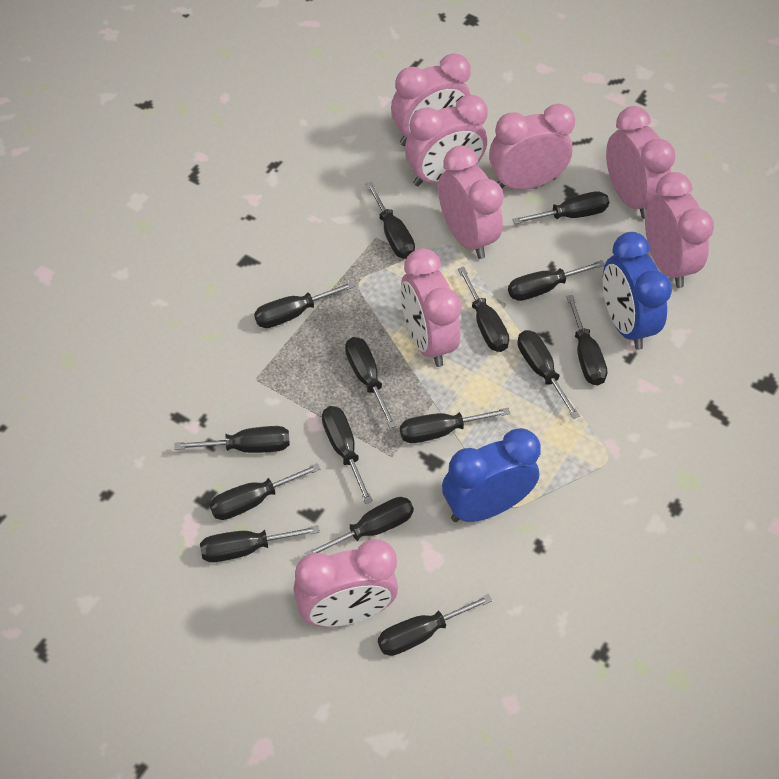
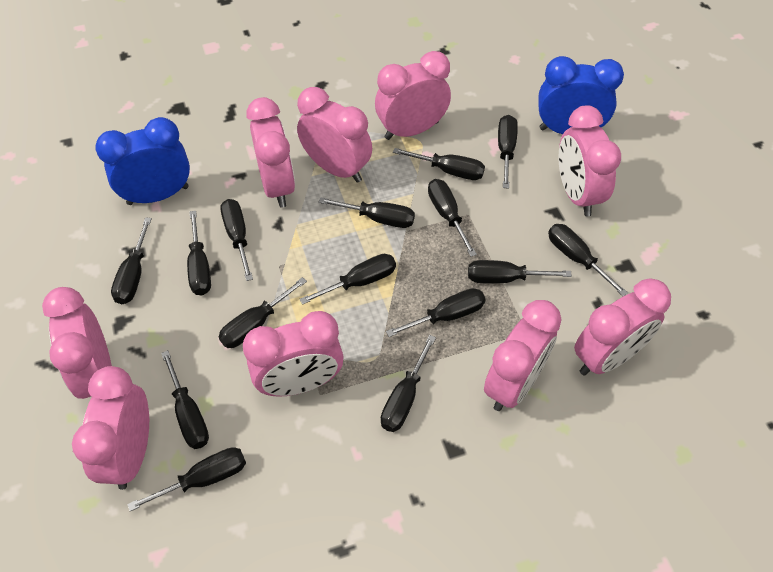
pink clock: [293,539,398,627] [391,53,471,146] [401,248,461,367] [405,95,487,186] [438,145,504,259] [489,104,575,190] [606,106,676,219] [645,172,714,288] = 8 -> [42,287,112,399] [72,366,149,490] [243,311,344,397] [246,97,295,208] [297,87,372,183] [375,51,451,140] [484,300,562,411] [558,105,621,216] [574,278,671,376] = 9

